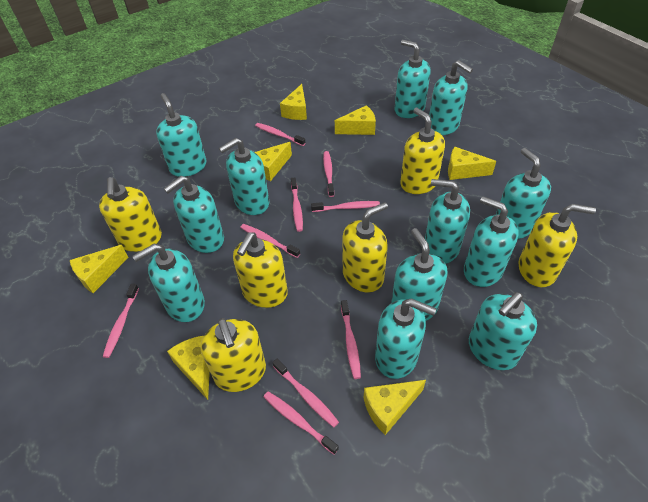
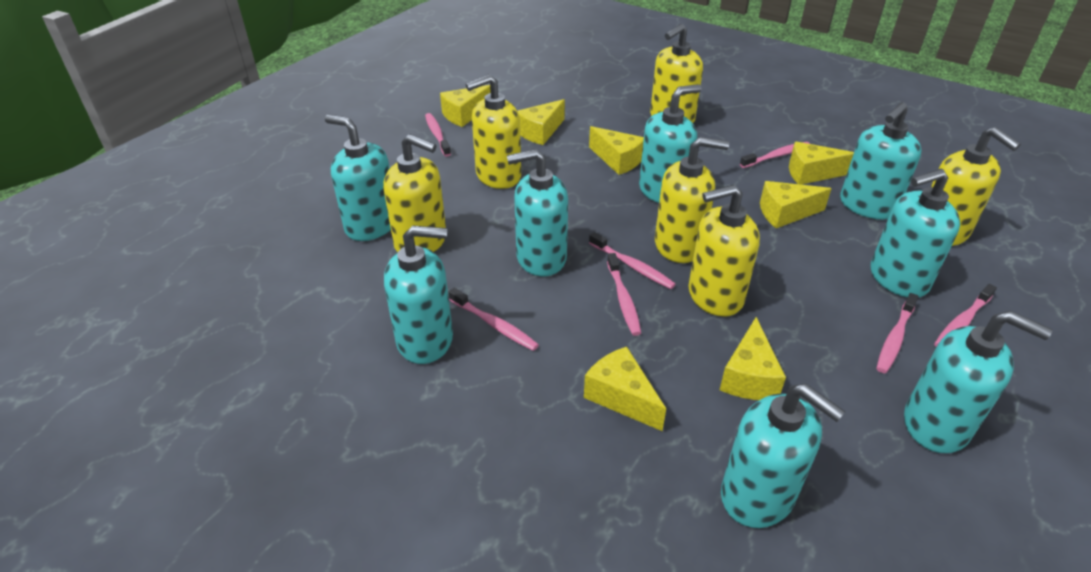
pink toothbrush: [103,284,139,358] [240,224,300,258] [255,123,305,146] [264,391,339,455] [272,359,339,427] [291,178,303,232] [311,201,380,212] [323,151,334,197] [341,300,361,379] = 9 -> [425,113,451,157] [449,288,539,351] [589,232,676,289] [607,253,641,336] [740,142,810,168] [876,293,919,373] [934,284,997,347] = 7
turquoise soap dispenser: [132,244,205,322] [156,93,206,177] [164,176,224,253] [219,138,270,215] [375,298,437,379] [391,228,448,321] [395,40,431,118] [425,179,470,264] [429,60,473,135] [464,196,519,287] [469,292,537,370] [496,148,551,239] = 12 -> [325,115,391,241] [384,225,453,364] [507,149,568,276] [639,84,702,203] [721,384,845,528] [840,102,921,220] [871,169,960,298] [904,311,1053,454] = 8

